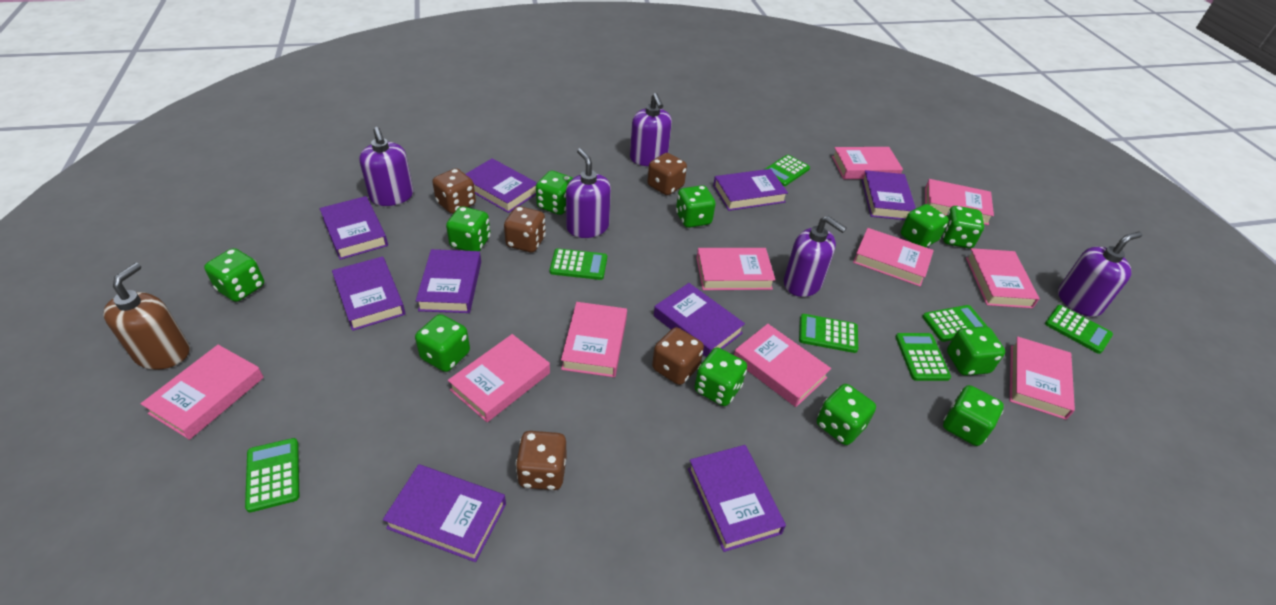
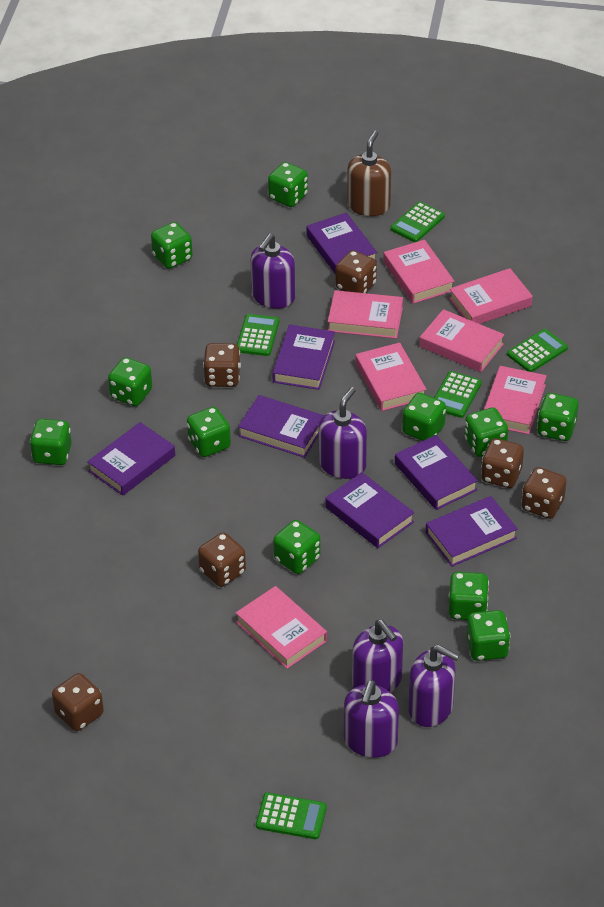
brown dice: [432,168,476,214] [504,206,546,252] [516,431,567,490] [647,153,687,195] [652,327,704,385] = 5 -> [52,673,104,731] [198,532,246,587] [203,343,241,387] [335,250,377,293] [481,438,524,488] [522,467,567,519] = 6
green calculator: [245,438,299,512] [550,248,607,280] [764,155,810,186] [799,314,858,353] [896,333,951,381] [922,305,988,342] [1045,305,1113,354] = 7 -> [237,314,279,356] [256,792,327,839] [390,202,445,242] [434,371,482,418] [507,329,568,372] = 5
pink book: [140,345,264,440] [448,334,550,422] [561,302,627,377] [696,248,775,290] [734,324,831,407] [832,147,903,179] [853,228,934,287] [925,179,994,225] [966,248,1040,308] [1010,337,1075,420] = 10 -> [236,586,327,669] [328,290,403,339] [355,342,427,411] [383,240,455,304] [420,309,504,372] [449,268,533,324] [484,366,547,435] = 7
purple book: [320,196,388,260] [332,256,405,331] [383,464,506,562] [416,249,481,313] [466,158,537,213] [654,283,745,357] [688,445,786,552] [713,169,788,211] [862,170,916,220] = 9 -> [87,422,175,496] [238,395,324,458] [272,325,335,390] [306,213,377,273] [325,472,414,548] [395,435,478,510] [426,496,518,567] = 7

